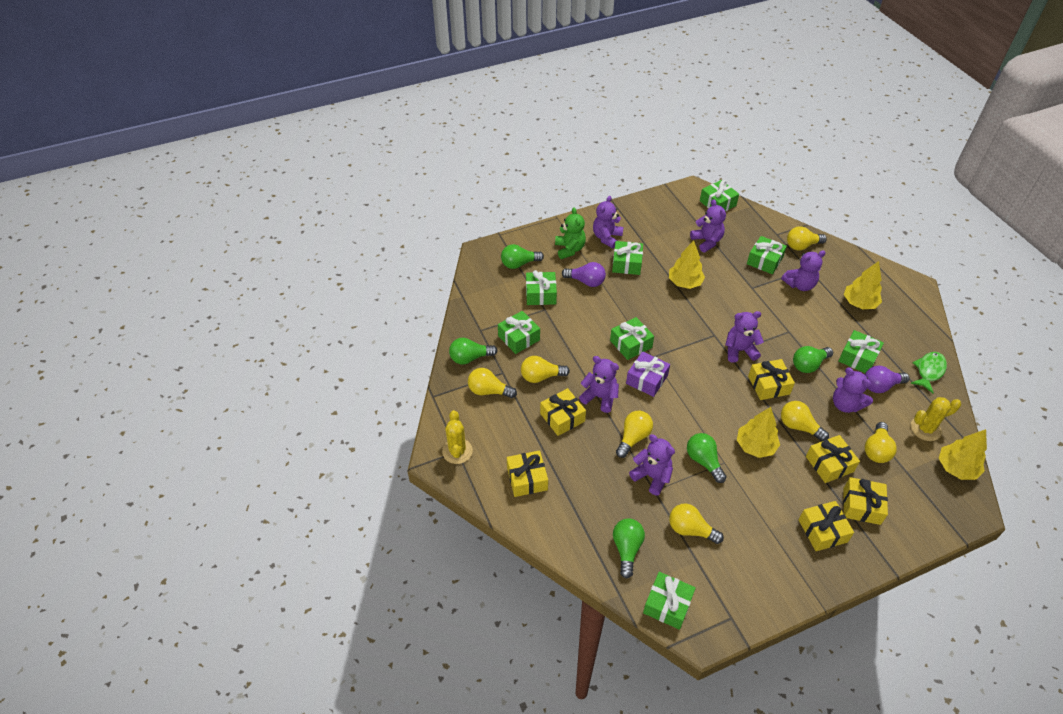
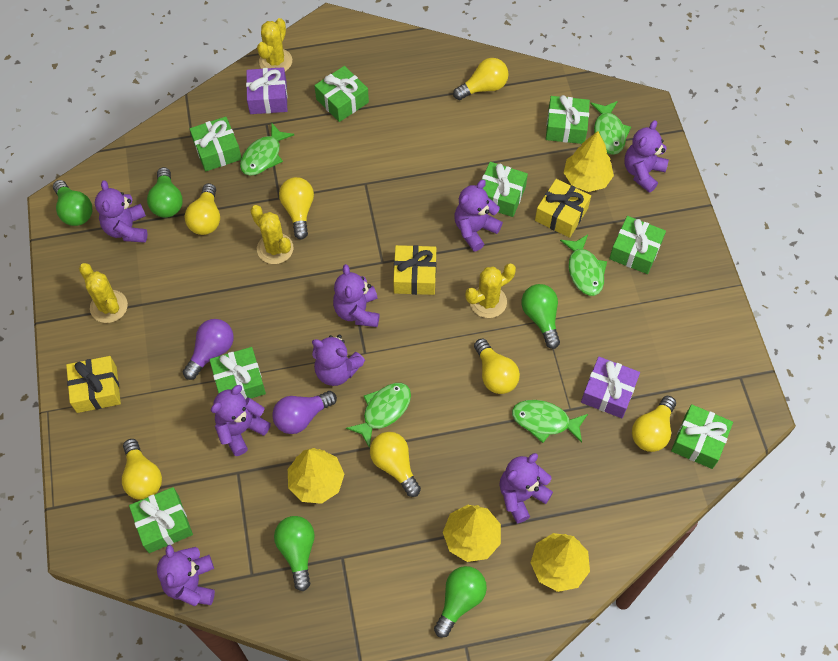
green fish: [910,352,947,393] = 1 -> [240,123,294,176] [346,383,411,448] [512,400,588,443] [560,235,607,296] [590,101,631,155] = 5
green teddy bear: [555,207,586,259] = 1 -> none = 0
purple gift: [626,351,670,397] = 1 -> [246,67,287,114] [581,357,640,418] = 2
purple teddy bear: [579,356,619,413] [593,196,624,248] [629,434,675,496] [690,199,726,252] [725,311,764,363] [781,250,826,291] [833,367,873,413] = 7 -> [95,180,147,243] [157,545,215,606] [211,385,271,456] [312,335,365,386] [333,264,379,327] [454,180,503,252] [499,453,553,523] [624,120,669,193] = 8
yellow cactus: [442,410,473,464] [911,397,961,441] = 2 -> [79,263,128,323] [250,205,293,264] [257,18,292,71] [465,263,516,318] = 4
yellow gift: [507,450,548,497] [540,388,586,436] [748,359,795,400] [799,501,854,551] [806,435,860,483] [843,477,888,525] = 6 -> [66,356,121,413] [393,245,436,295] [535,179,591,238] = 3

